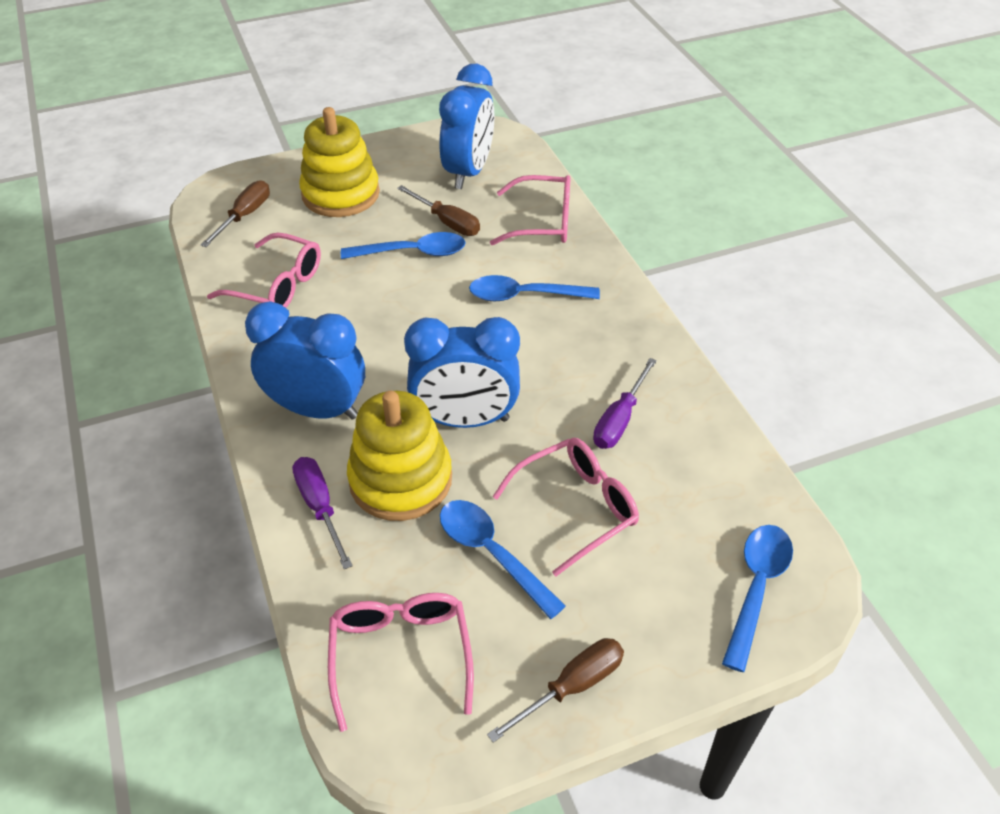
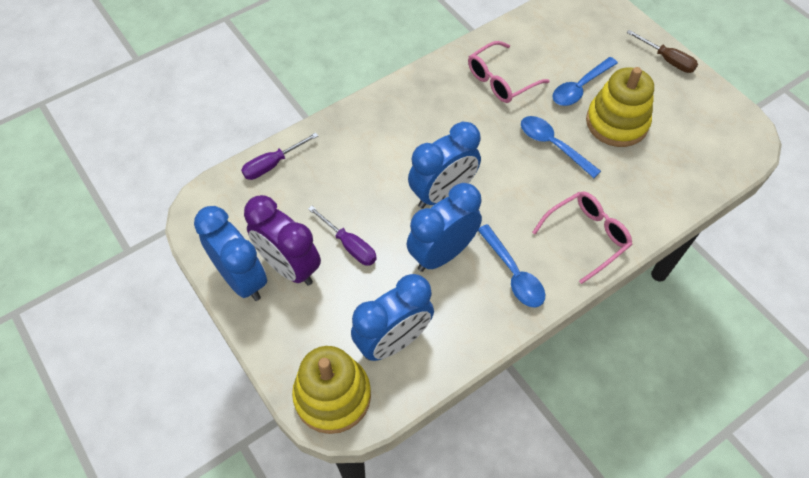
blue clock: [245,301,365,420] [404,317,520,428] [439,64,495,189] = 3 -> [194,206,267,301] [351,274,434,361] [407,183,482,272] [408,122,481,208] = 4
blue spoon: [341,232,466,259] [440,500,566,619] [469,275,600,301] [722,525,793,672] = 4 -> [478,224,545,308] [521,116,601,178] [553,57,618,106] = 3
brown screwdriver: [201,180,270,247] [397,185,480,236] [487,638,624,743] = 3 -> [626,30,698,73] = 1
pink glasses: [207,233,321,308] [328,593,474,732] [490,175,571,246] [492,438,639,576] = 4 -> [468,41,550,103] [532,191,633,284] = 2
purple clock: none = 0 -> [244,195,321,286] = 1

